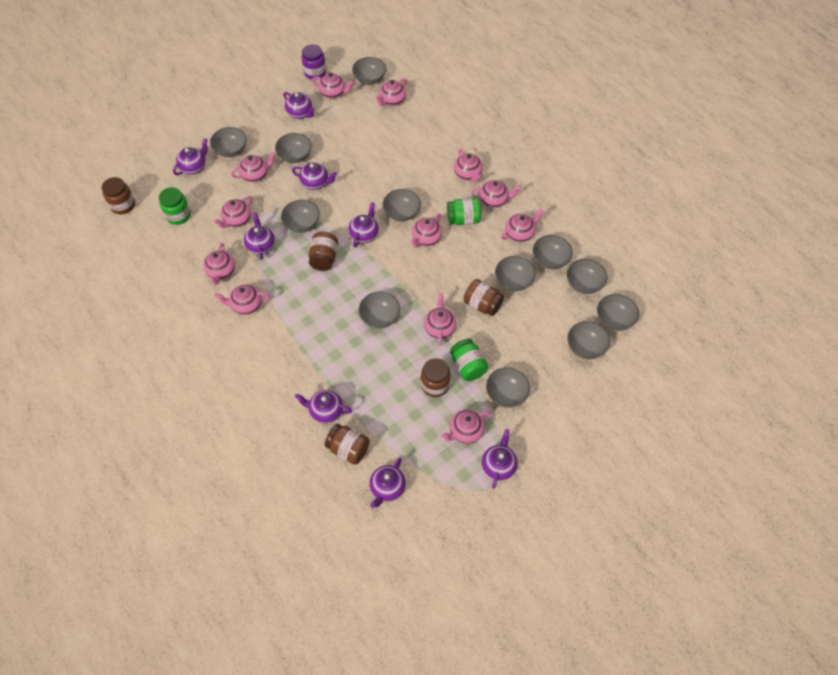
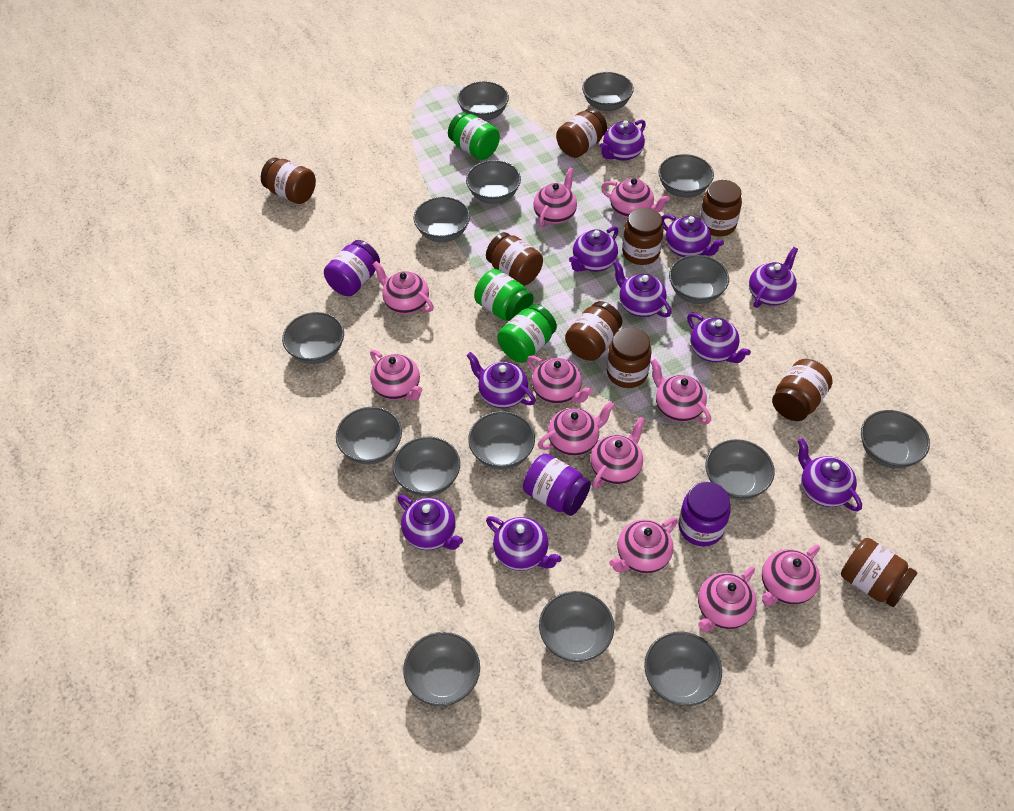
brown jar: [102,177,135,214] [309,231,338,271] [325,424,370,465] [421,358,450,397] [463,279,504,316] = 5 -> [261,157,316,204] [486,232,543,286] [556,108,607,158] [565,301,622,361] [607,327,652,388] [622,208,664,265] [700,180,742,237] [772,359,833,421] [841,538,917,607] = 9
grey bowl: [210,127,247,157] [275,133,312,163] [281,200,320,233] [352,57,386,85] [359,292,400,328] [383,189,421,222] [486,367,530,408] [495,256,536,291] [533,235,573,269] [567,259,607,294] [567,321,610,359] [597,294,639,331] = 12 -> [282,312,344,364] [336,407,402,464] [393,437,460,496] [403,632,480,706] [414,197,470,242] [457,81,509,121] [466,160,521,204] [468,411,535,470] [539,591,614,662] [582,72,634,111] [644,631,722,706] [659,154,714,198] [669,255,729,304] [706,439,775,500] [861,410,930,469] = 15
pink teapot: [203,243,235,285] [213,196,253,228] [214,284,270,315] [231,152,276,182] [312,73,354,99] [375,78,407,106] [410,214,442,248] [424,293,456,346] [441,409,490,444] [454,149,483,183] [471,180,521,208] [501,208,544,242] = 12 -> [370,350,422,400] [373,261,434,314] [527,356,593,404] [533,167,577,227] [538,401,615,456] [590,417,645,489] [601,178,670,219] [609,518,678,574] [651,359,711,424] [698,566,757,632] [762,545,820,606] = 11
purple jar: [302,44,326,80] = 1 -> [324,240,380,296] [523,454,591,516] [678,482,731,546] = 3
purple teapot: [173,138,208,175] [244,212,275,260] [283,92,315,119] [292,162,337,190] [295,390,352,424] [348,202,379,247] [369,458,406,508] [482,429,518,489] = 8 -> [398,495,463,550] [466,352,536,408] [486,516,562,571] [569,226,618,272] [600,120,646,161] [613,261,672,317] [662,214,724,257] [687,313,751,363] [749,247,798,308] [798,438,862,512] = 10

